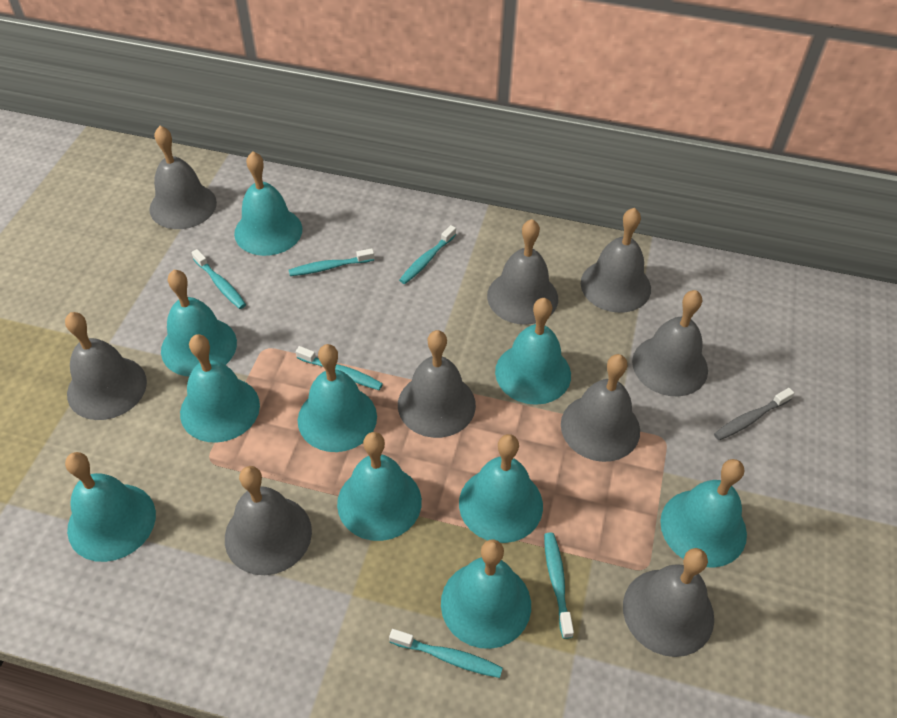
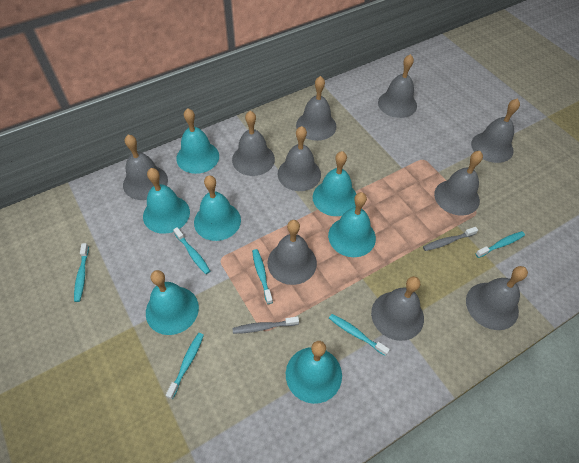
grey bell: [65,312,147,420] [149,126,217,229] [225,466,312,575] [398,330,476,438] [487,219,558,325] [561,354,640,462] [581,208,651,313] [623,548,714,657] [632,290,708,396] = 9 -> [123,134,168,200] [232,111,275,176] [267,220,317,285] [277,126,321,191] [296,76,337,141] [371,276,424,341] [378,54,417,118] [434,151,483,216] [466,266,528,330] [471,98,520,163] = 10
grey toothbrush: [714,388,794,440] = 1 -> [232,316,299,334] [423,227,478,251] = 2
turquoise bell: [65,452,156,562] [161,270,237,376] [180,334,260,443] [234,152,302,256] [298,344,377,452] [337,432,422,541] [441,539,531,649] [459,434,543,543] [495,298,571,405] [660,459,747,568] = 10 -> [143,168,190,234] [146,270,199,335] [176,108,219,174] [194,175,241,241] [286,341,342,404] [313,151,356,216] [328,192,376,257] = 7

